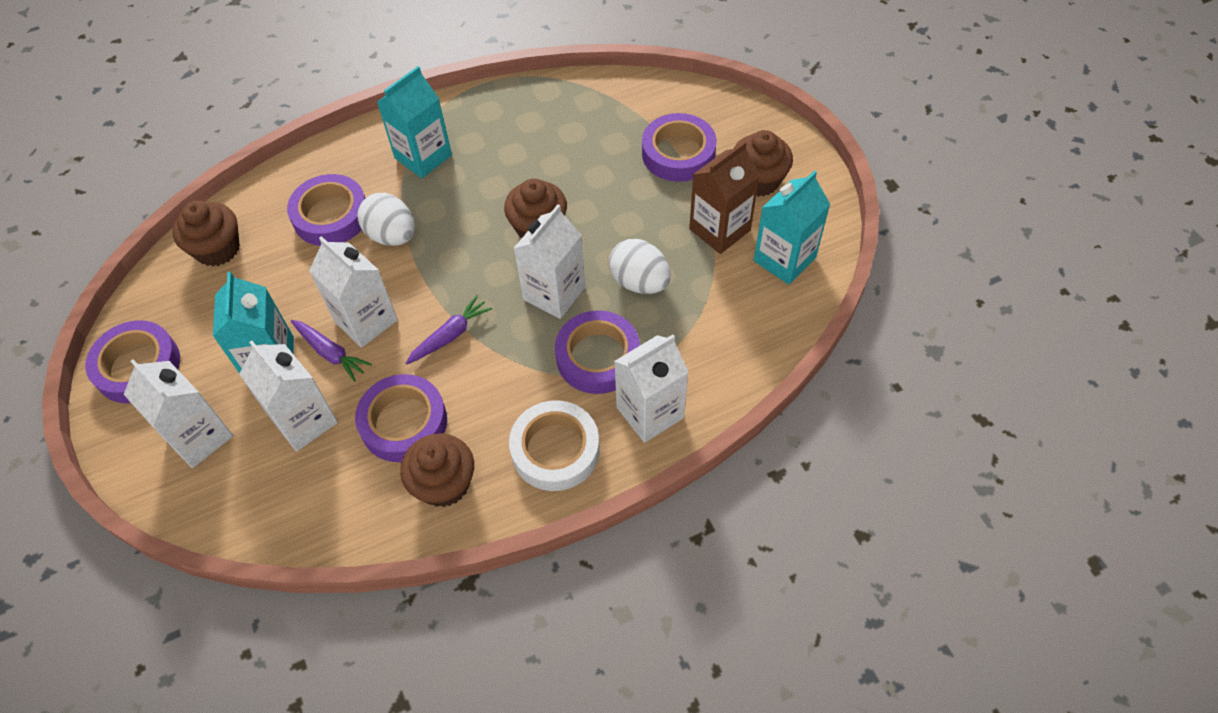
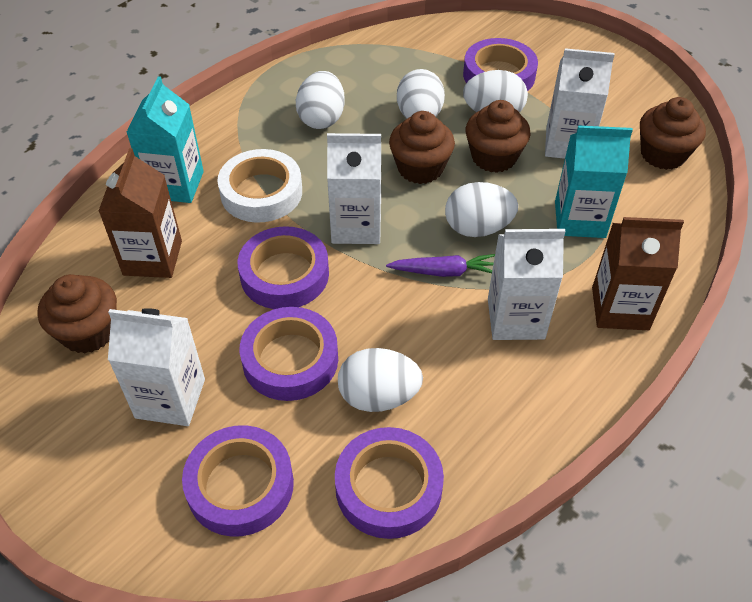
brown carton: [689,141,760,254] = 1 -> [99,148,182,278] [592,217,684,330] = 2
purple carrot: [291,320,372,382] [406,295,492,364] = 2 -> [386,254,495,277] = 1
turquoise carton: [213,272,294,373] [377,66,452,178] [754,170,830,285] = 3 -> [126,76,204,203] [555,125,633,238] = 2
white carton: [124,359,233,468] [239,341,338,451] [309,236,398,348] [513,204,585,319] [614,334,689,443] = 5 -> [108,308,205,426] [327,133,381,244] [488,229,566,340] [545,48,615,159] = 4
white egg: [357,193,415,246] [609,239,671,294] = 2 -> [296,71,345,129] [338,348,423,412] [397,69,445,118] [445,182,518,237] [463,70,528,113] = 5

